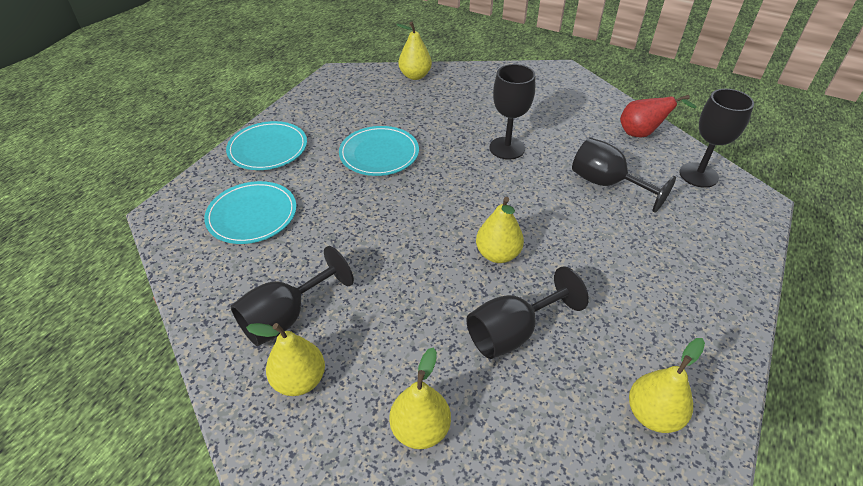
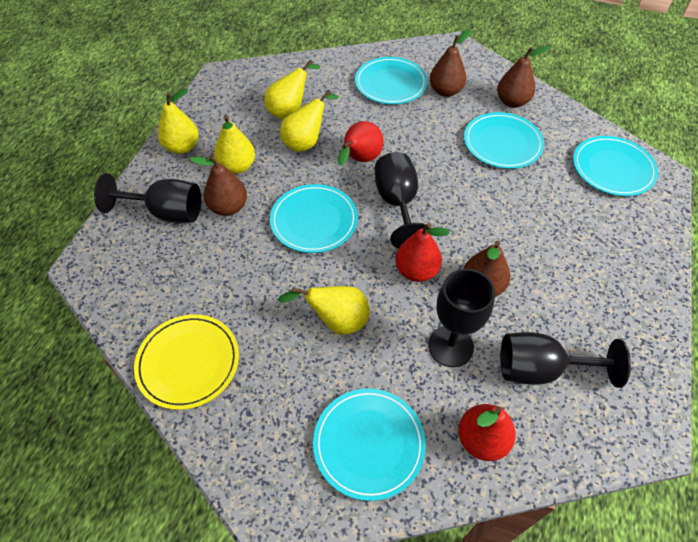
black goblet: [231,246,354,346] [466,266,589,359] [489,64,535,160] [572,138,676,213] [679,89,754,188] = 5 -> [94,173,201,223] [375,152,428,248] [428,269,495,367] [500,332,631,388] = 4
brown pear: none = 0 -> [189,155,247,216] [430,29,472,97] [463,241,510,297] [497,46,550,108] = 4
red pear: [620,95,697,137] = 1 -> [338,121,383,166] [395,223,450,282] [458,404,516,461] = 3
turquoise plate: [204,181,296,244] [226,121,307,170] [339,126,419,176] = 3 -> [270,184,358,253] [313,388,426,501] [355,57,428,104] [464,112,544,169] [573,136,658,196] = 5
yellow plate: none = 0 -> [134,314,239,410] = 1

